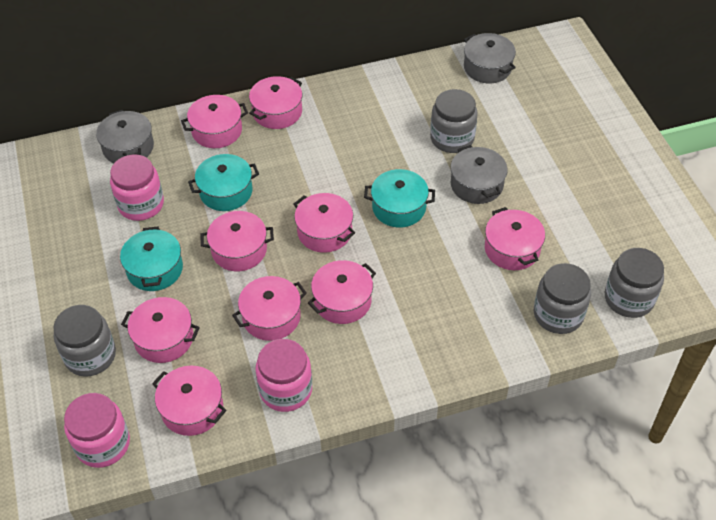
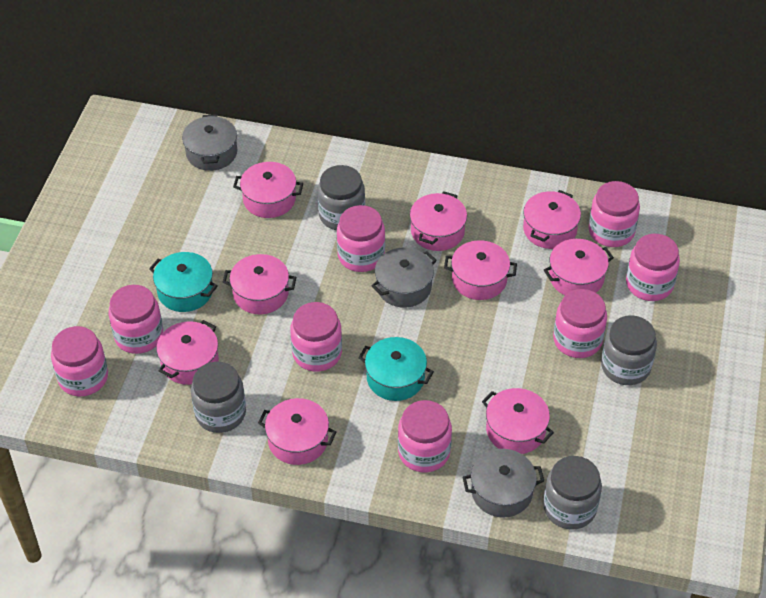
pink jar: [64,393,130,468] [110,155,164,221] [255,339,312,412] = 3 -> [51,326,108,396] [108,285,163,354] [290,302,342,372] [337,205,385,272] [398,400,452,472] [553,289,607,358] [589,181,640,247] [626,234,680,301] = 8
turquoise pot: [120,227,183,291] [188,154,259,211] [364,169,435,227] = 3 -> [149,252,218,312] [358,337,434,401] = 2

